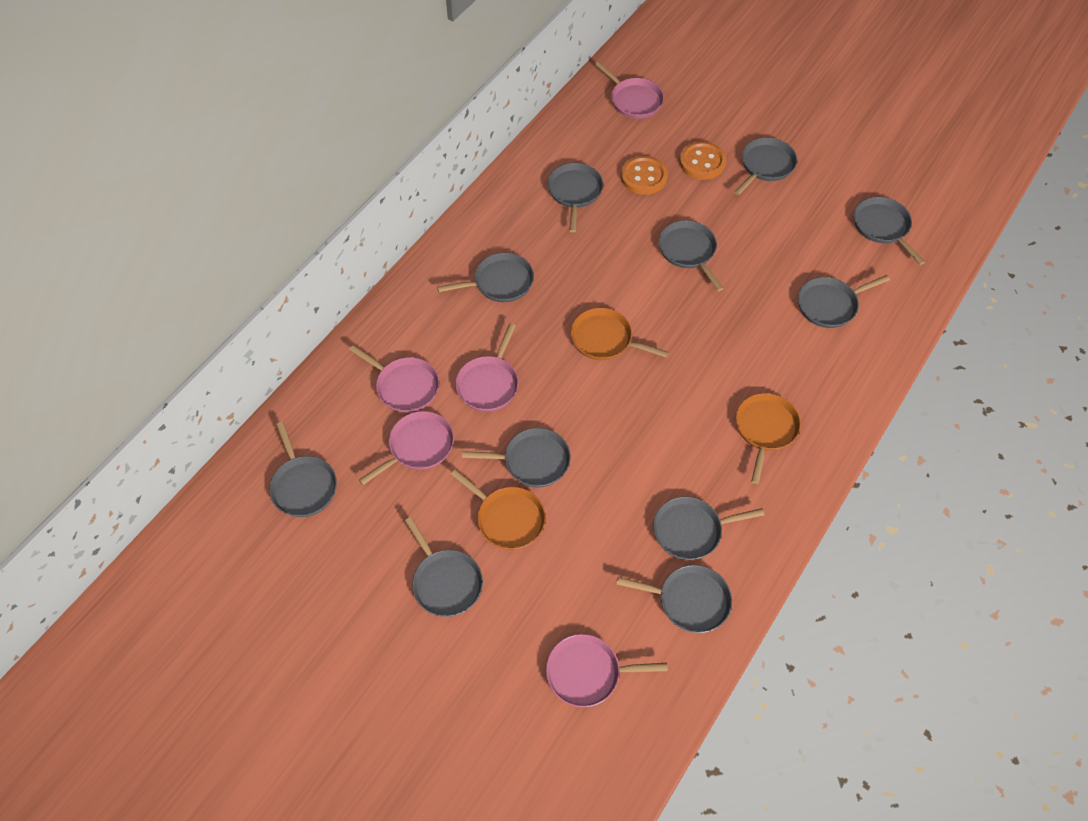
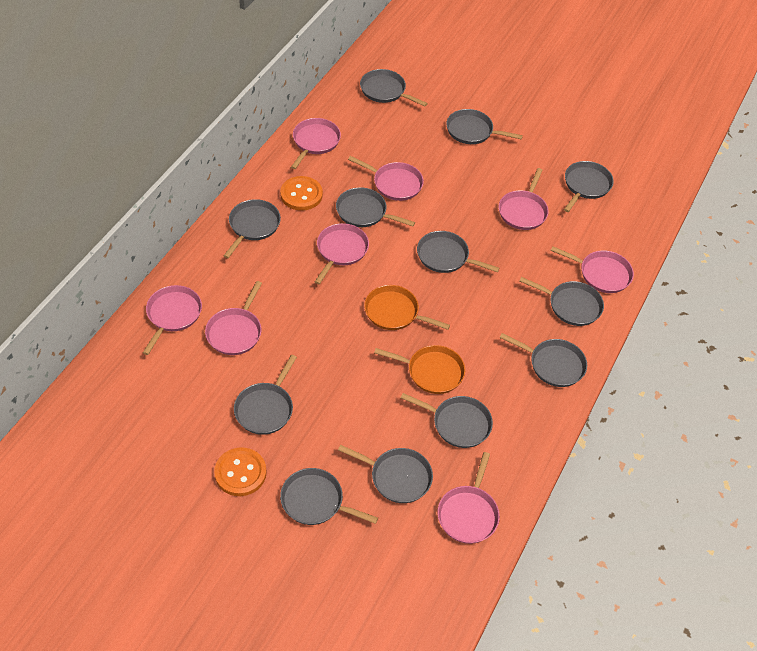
grey pan: [269,422,337,517] [405,517,483,617] [437,253,534,302] [462,428,571,488] [547,163,603,232] [616,565,732,633] [653,496,764,560] [659,220,724,291] [734,137,797,195] [798,275,890,328] [854,197,925,265] = 11 -> [224,199,281,258] [234,355,297,435] [280,468,378,525] [336,187,415,227] [338,445,433,503] [360,69,428,107] [401,393,493,448] [417,231,500,273] [446,109,523,144] [500,333,587,387] [519,277,604,326] [564,161,614,212] = 12
orange pan: [451,470,546,550] [571,308,669,360] [736,393,801,484] = 3 -> [364,285,450,330] [374,345,465,394] = 2
pink pan: [349,345,439,413] [359,411,454,485] [455,324,519,412] [546,634,668,707] [594,61,664,119] = 5 -> [143,285,202,355] [205,281,262,355] [291,118,341,169] [315,223,369,284] [348,156,424,201] [438,452,500,544] [499,168,549,230] [551,246,634,293] = 8

